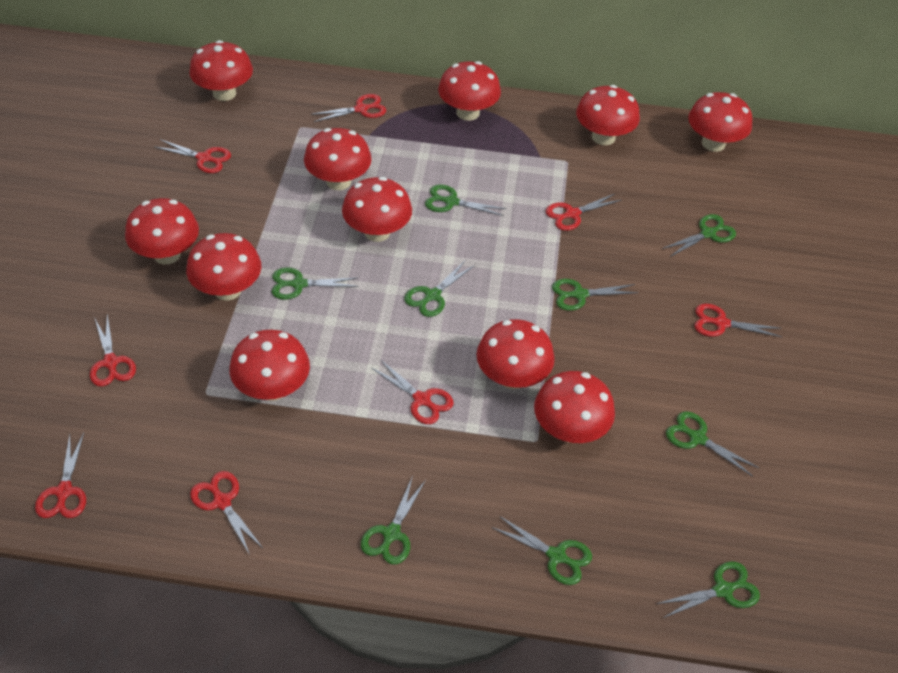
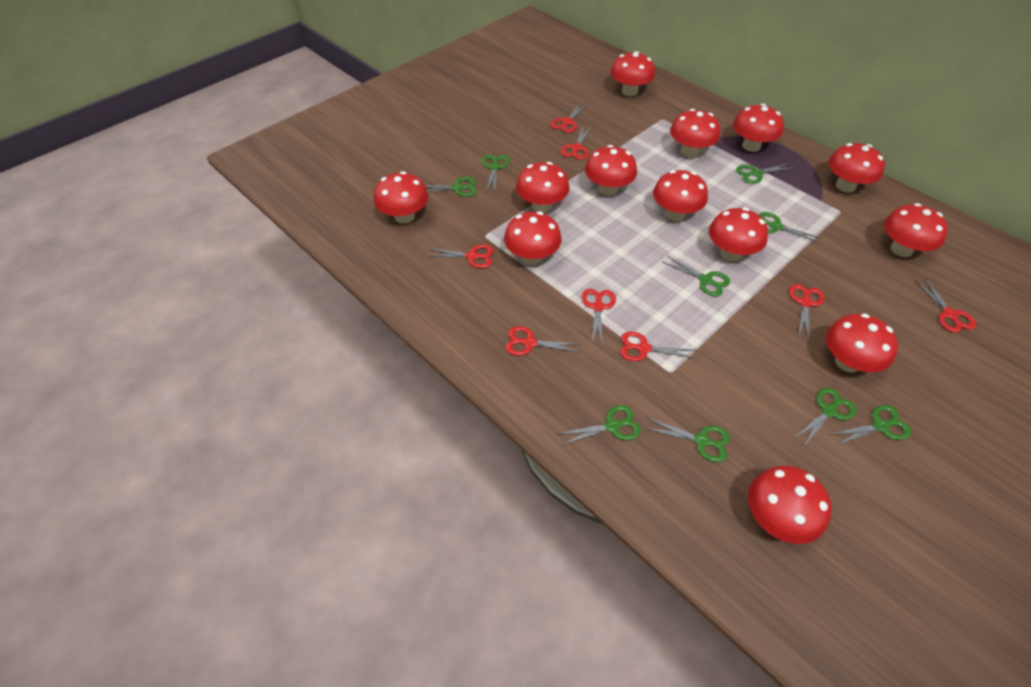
red mushroom: [125,198,199,264] [186,233,261,301] [189,40,253,101] [229,330,310,401] [304,128,372,190] [342,177,412,242] [438,61,501,121] [476,319,555,389] [534,371,615,443] [576,85,640,145] [688,92,752,152] = 11 -> [374,171,428,223] [504,211,562,265] [516,162,570,213] [585,145,637,196] [610,51,655,96] [653,170,708,221] [670,109,720,157] [709,208,768,261] [733,104,784,152] [748,466,832,544] [826,313,898,373] [828,143,885,192] [884,203,948,257] = 13

